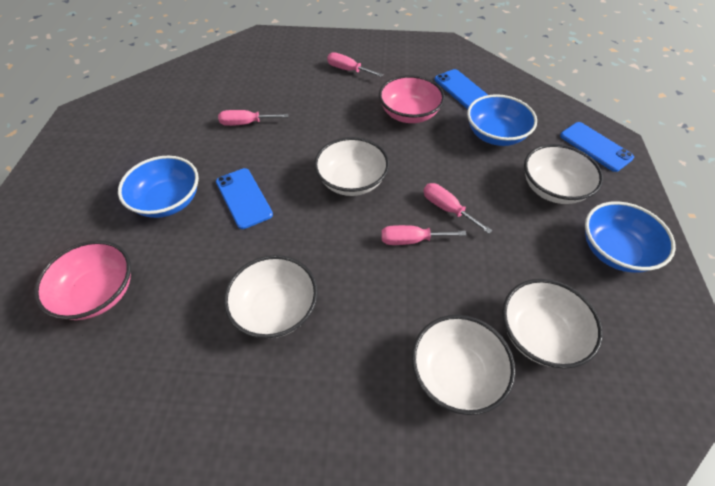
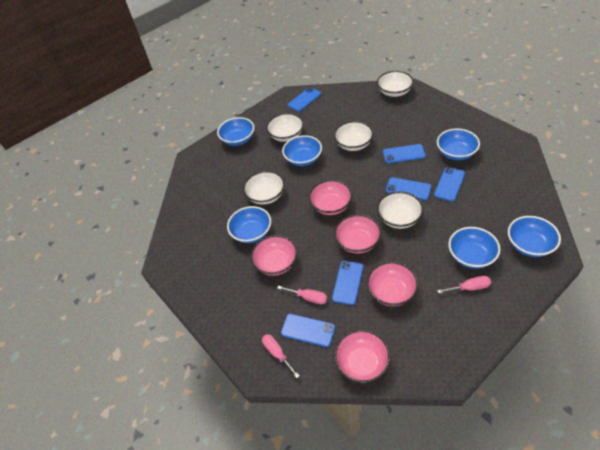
blue bowl: [118,156,199,218] [467,94,537,146] [585,201,676,273] = 3 -> [217,117,254,146] [227,206,271,243] [282,135,322,166] [437,128,480,160] [448,227,501,269] [508,216,561,257] = 6
blue phone: [216,168,273,229] [435,69,488,109] [560,122,634,172] = 3 -> [281,314,335,347] [288,87,321,111] [332,261,363,305] [383,144,426,163] [386,177,431,200] [434,167,465,201] = 6
pink bowl: [34,240,131,320] [379,75,445,123] = 2 -> [251,235,298,276] [308,180,352,215] [334,214,382,253] [334,330,391,383] [366,262,419,307] = 5
pink screwdriver: [218,110,288,126] [327,52,383,77] [381,225,466,245] [423,183,493,234] = 4 -> [262,334,299,378] [277,285,327,304] [437,276,491,294] = 3

